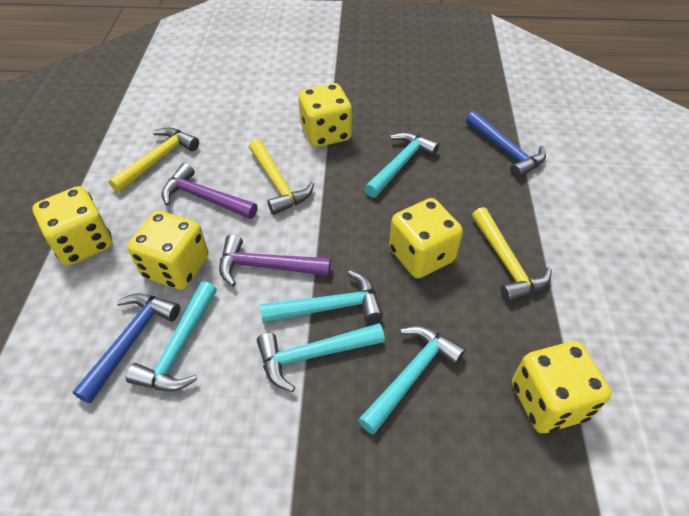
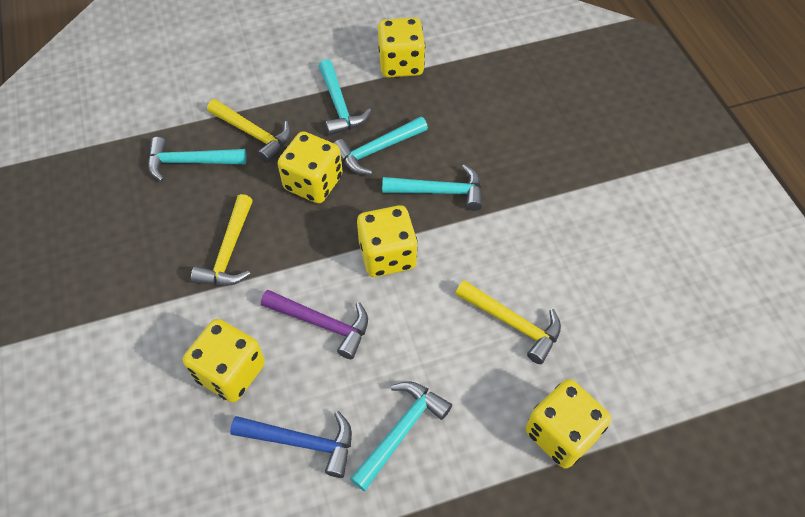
blue hammer: [73,293,180,403] [466,111,546,179] = 2 -> [230,411,352,478] = 1
purple hammer: [161,163,258,219] [219,234,331,286] = 2 -> [261,290,368,359] = 1

